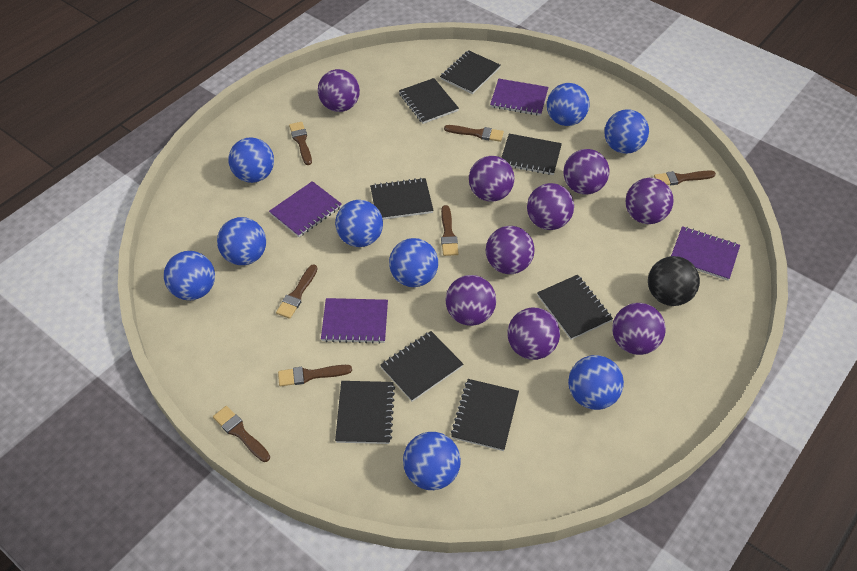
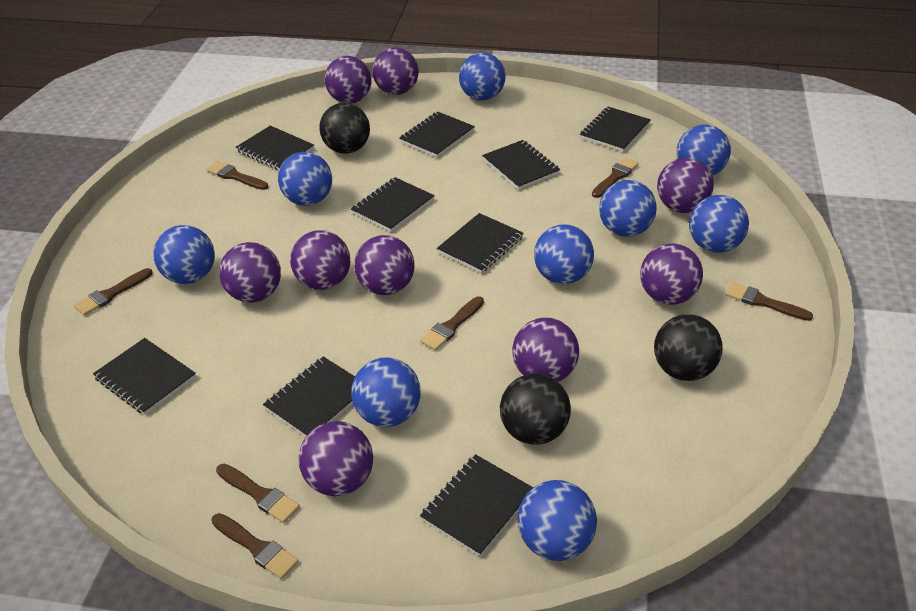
black ball: [648,256,700,306] = 1 -> [320,103,370,154] [500,374,571,445] [654,314,722,381] = 3
black notebook: [335,381,395,444] [370,178,434,220] [380,331,463,402] [399,78,459,124] [440,50,501,94] [451,379,519,451] [501,134,562,175] [537,275,613,340] = 8 -> [93,338,196,415] [236,126,314,170] [263,356,355,437] [351,177,435,232] [399,111,475,157] [420,454,533,557] [437,213,523,273] [482,140,560,190] [580,107,651,152] = 9
purple notebook: [269,181,342,237] [321,298,388,344] [490,79,548,116] [671,226,740,281] = 4 -> none = 0

